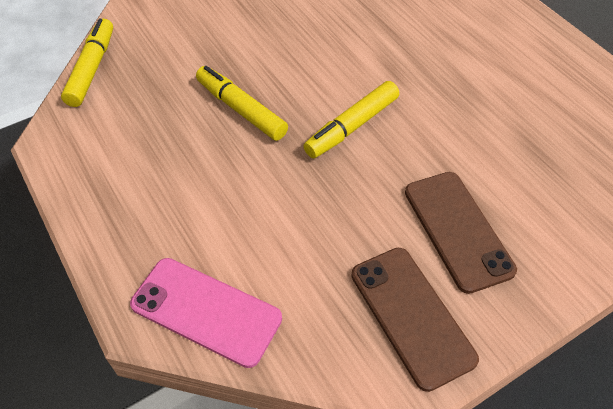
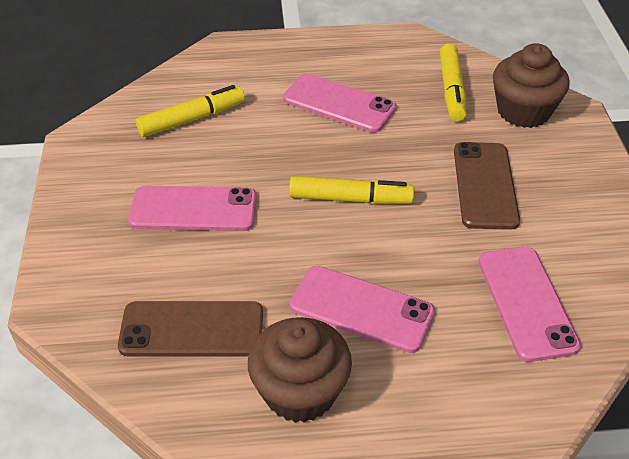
brown cupcake: none = 0 -> [248,317,352,423] [493,43,570,128] = 2
pink phone: [130,258,282,368] = 1 -> [128,186,256,231] [283,73,396,133] [290,266,435,353] [478,247,581,362] = 4

